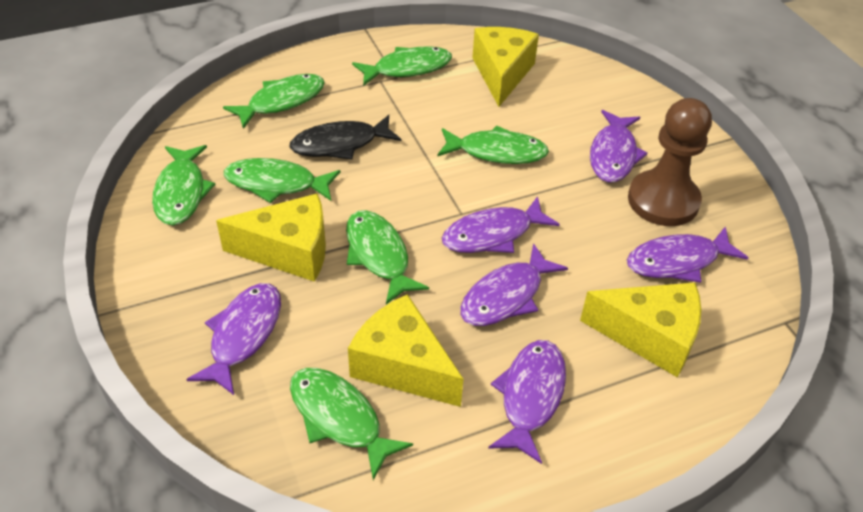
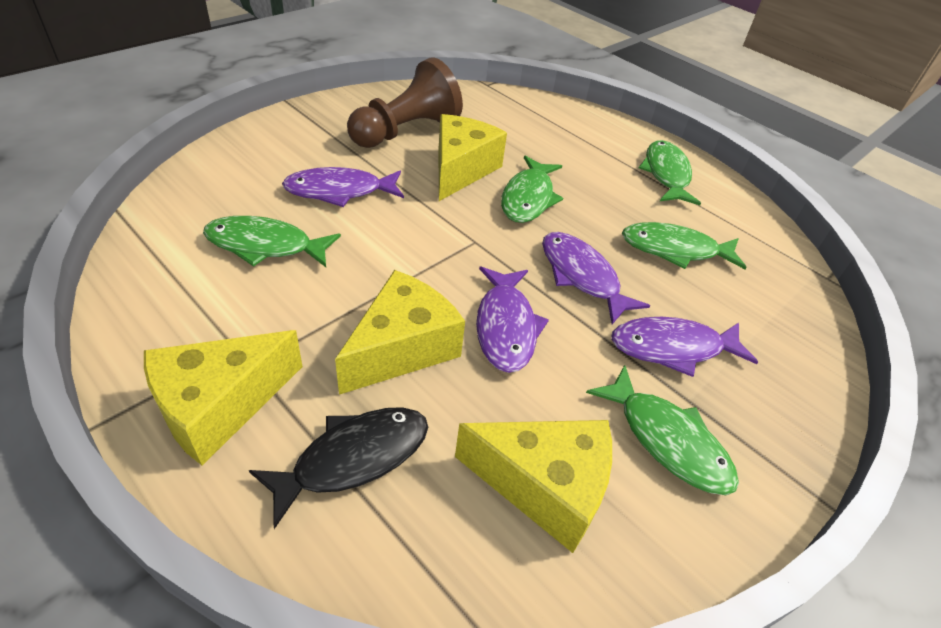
green fish: [152,145,215,226] [223,74,325,129] [224,158,340,203] [290,368,413,480] [346,210,429,305] [352,46,452,86] [437,125,549,164] = 7 -> [203,216,341,267] [501,156,563,223] [586,365,739,495] [622,222,747,270] [639,140,701,205] = 5
purple fish: [186,283,281,395] [442,196,560,253] [460,243,568,326] [488,340,566,464] [590,110,648,182] [627,226,748,283] = 6 -> [282,167,404,207] [476,267,549,373] [542,232,650,324] [611,317,758,377] = 4

